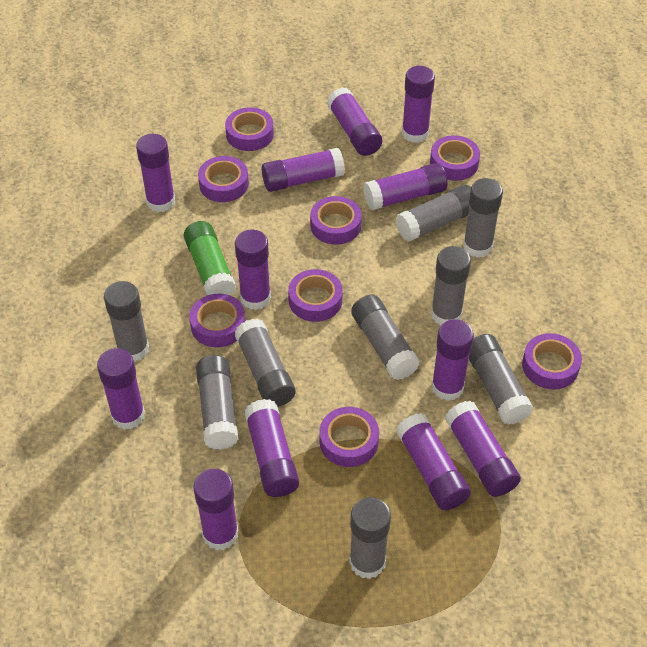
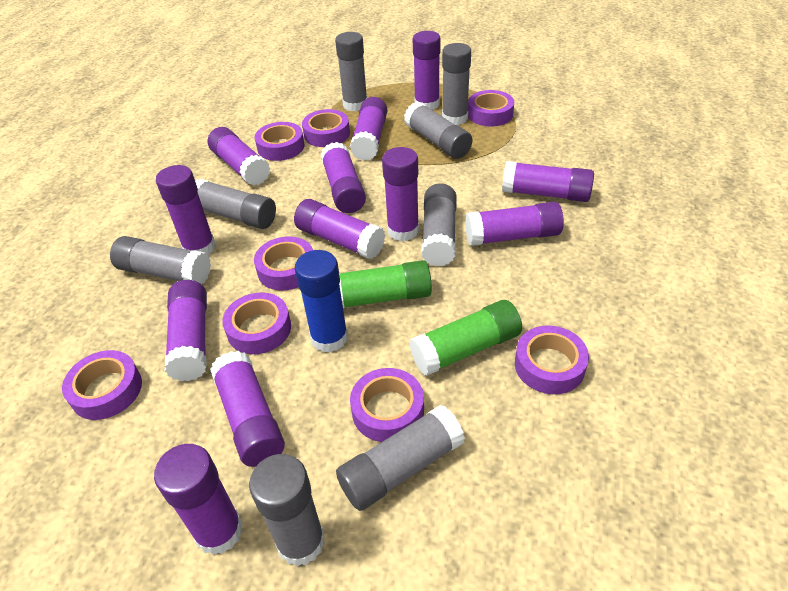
blue glue stick: none = 0 -> [294,250,348,353] = 1
green glue stick: [184,221,236,296] = 1 -> [339,260,432,308] [409,300,522,376] = 2
grey glue stick: [104,281,149,362] [196,355,238,450] [234,319,296,407] [349,497,391,579] [351,295,420,380] [396,185,471,242] [431,246,471,326] [463,178,503,258] [469,334,533,425] = 9 -> [110,236,211,284] [195,179,276,229] [249,454,325,566] [335,32,367,111] [336,405,465,511] [404,102,472,159] [421,183,456,266] [442,43,471,125] = 8

